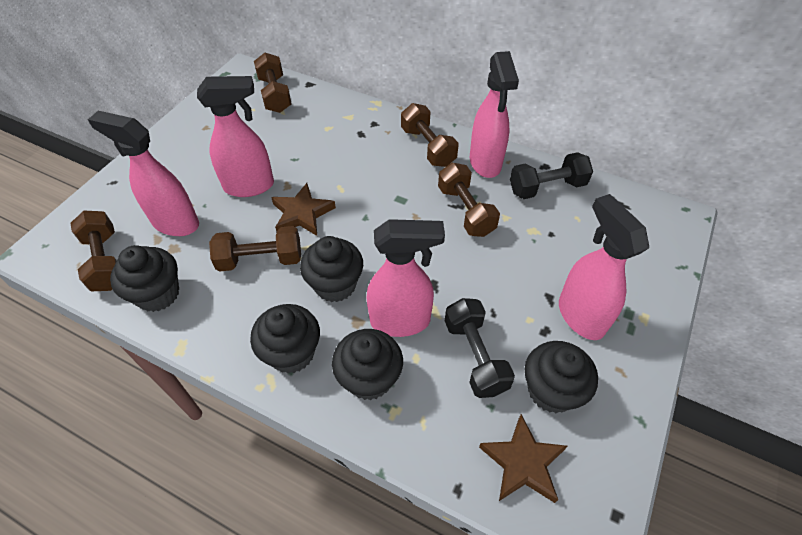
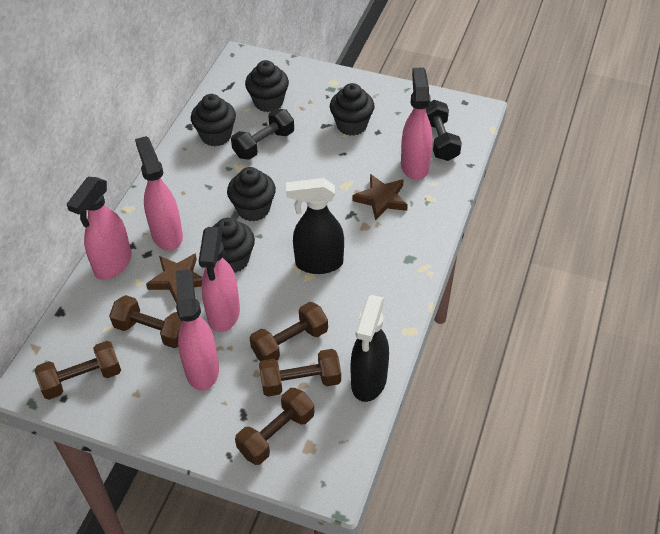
black spray bottle: none = 0 -> [286,178,344,274] [351,295,389,402] = 2

